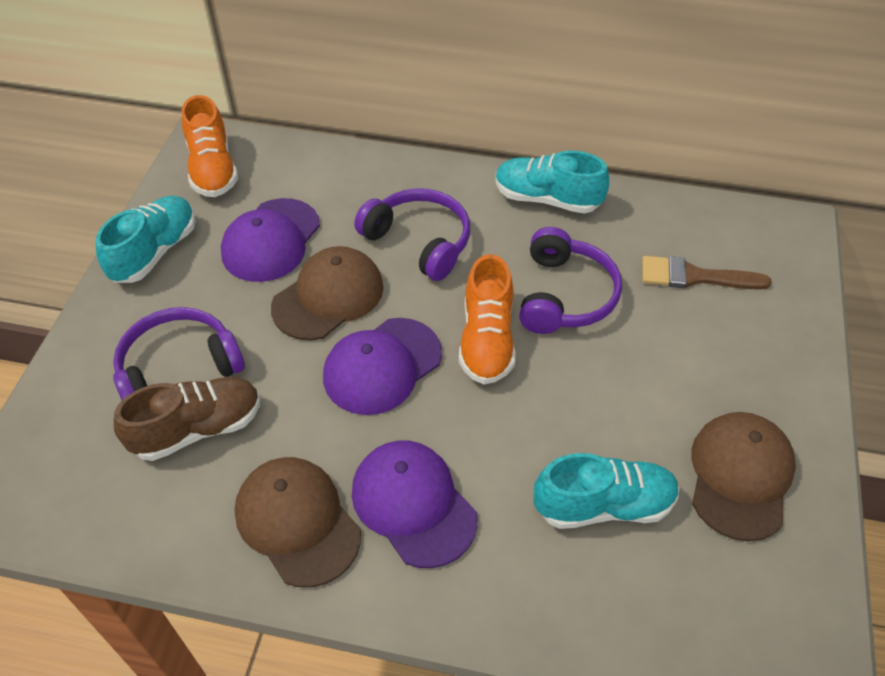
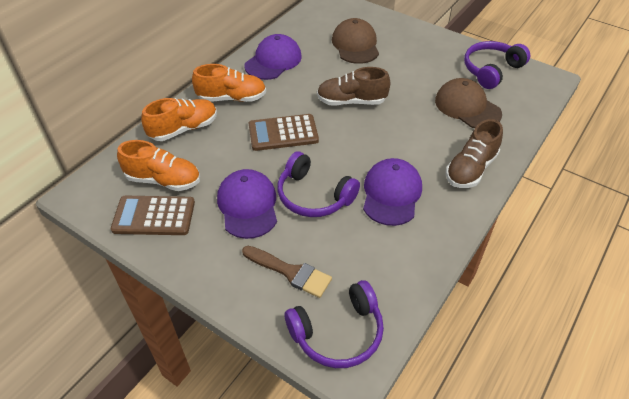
brown calculator: none = 0 -> [111,196,195,235] [249,114,319,151] = 2
brown cap: [234,457,361,587] [271,246,383,341] [691,412,796,541] = 3 -> [332,18,379,64] [435,78,502,128] = 2
brown shoe: [114,377,261,461] = 1 -> [317,67,390,106] [446,119,503,188] = 2
orange shoe: [182,95,238,197] [459,254,516,384] = 2 -> [117,140,200,191] [141,98,217,141] [192,64,266,102] = 3
turquoise shoe: [95,196,196,283] [496,151,609,214] [534,453,680,529] = 3 -> none = 0

